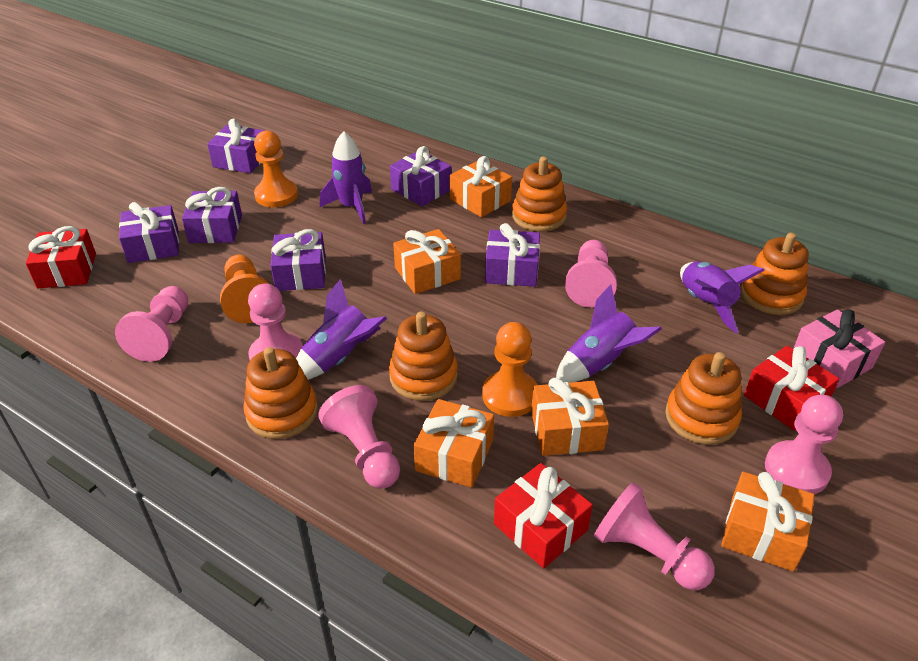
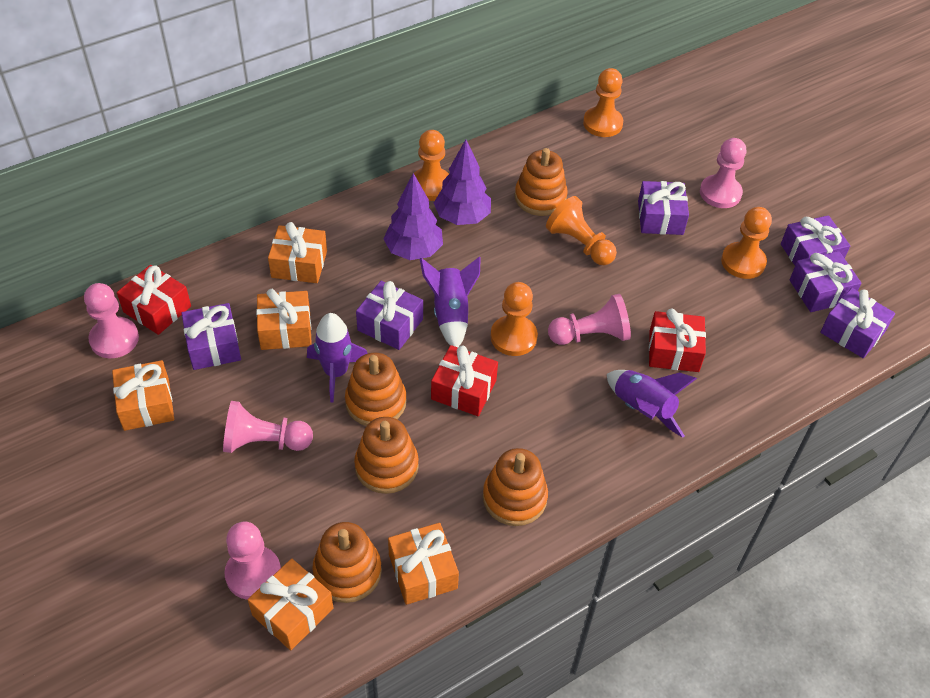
orange pawn: [220,255,269,323] [254,131,298,207] [482,322,537,417] = 3 -> [414,130,449,201] [491,282,538,356] [546,196,617,265] [583,68,623,137] [721,207,772,279] = 5
pink gift: [793,309,885,388] = 1 -> none = 0
pink pawn: [115,286,188,362] [248,283,303,360] [318,385,400,489] [565,240,617,308] [594,482,715,590] [765,395,843,494] = 6 -> [84,283,139,358] [223,401,313,453] [225,522,281,600] [548,294,631,345] [700,138,746,208] = 5
purple rocket: [296,279,387,380] [320,131,372,224] [556,284,662,383] [680,261,765,333] = 4 -> [307,313,367,402] [420,256,481,347] [607,370,697,438] = 3
purple tree: none = 0 -> [384,173,443,260] [434,139,491,225] = 2

